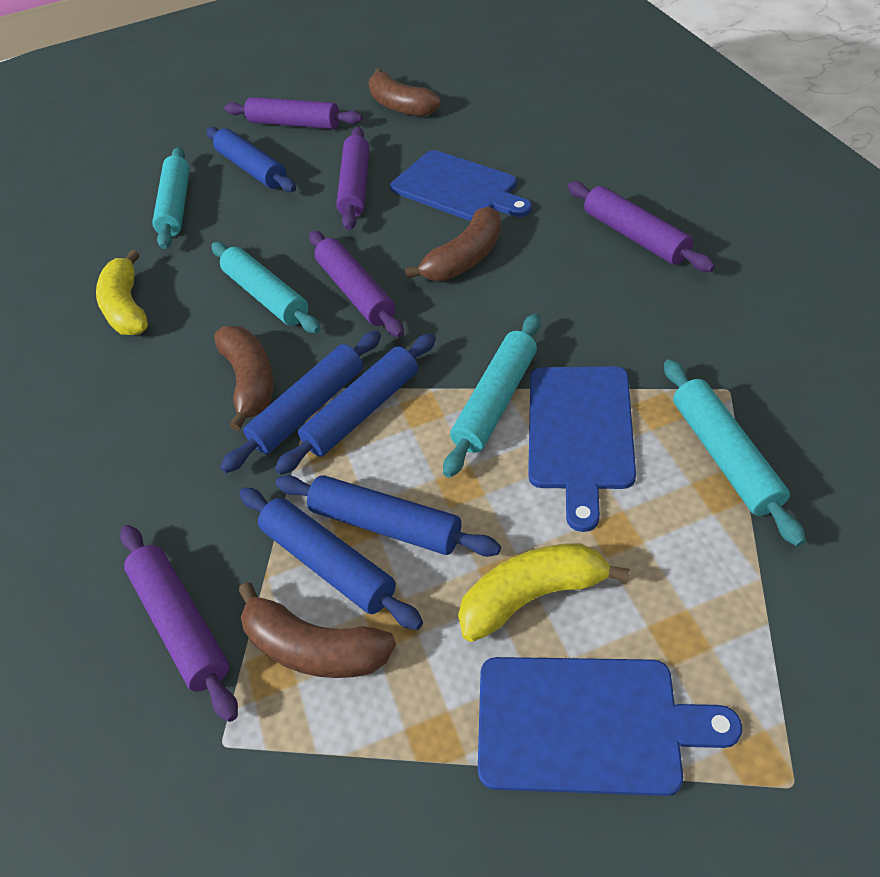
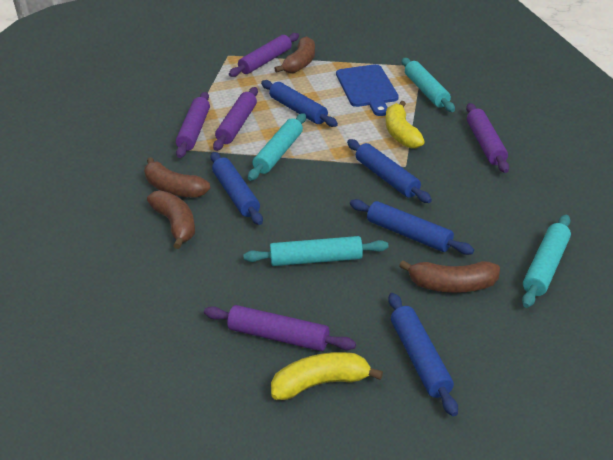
blue cutting board: [390,150,532,221] [478,657,742,796] [528,366,636,532] = 3 -> [336,64,399,116] = 1

